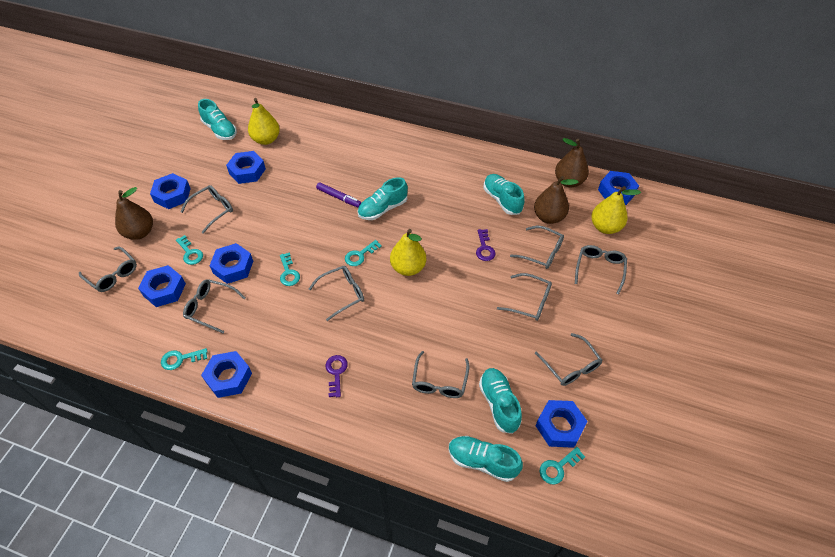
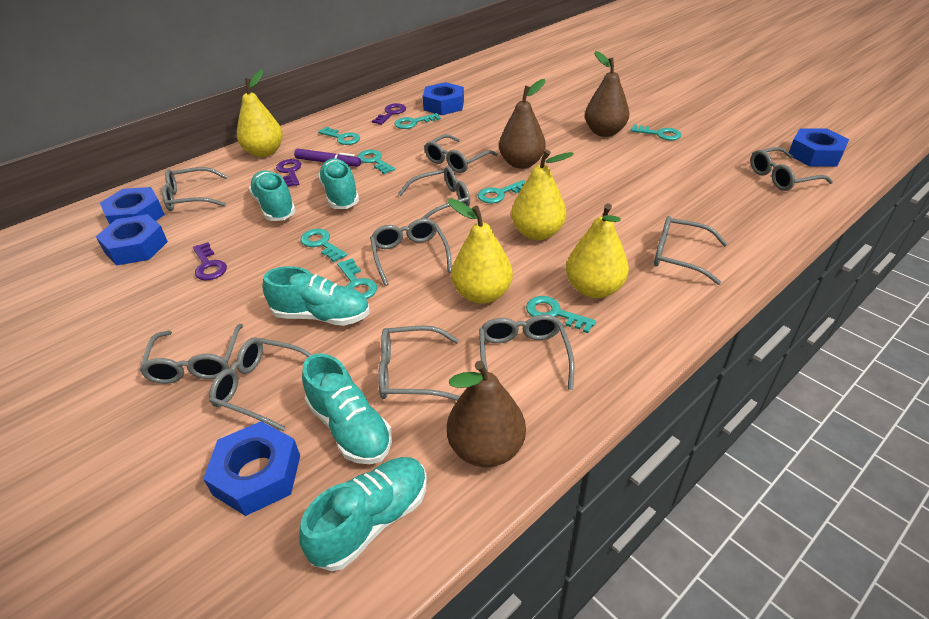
blue nut: [138,265,186,307] [150,173,191,209] [201,351,252,398] [209,243,253,284] [226,151,266,184] [536,400,588,448] [598,171,639,205] = 7 -> [96,214,168,266] [100,187,165,224] [203,421,300,516] [423,82,464,115] [789,128,849,167] = 5
grey glasses: [79,247,137,292] [180,185,233,234] [183,279,246,333] [309,266,364,321] [412,351,469,398] [497,273,552,321] [510,226,564,269] [535,333,602,386] [575,245,627,295] = 9 -> [139,324,243,384] [162,167,227,211] [209,337,312,432] [370,218,452,286] [378,326,460,401] [398,166,470,219] [424,134,498,173] [479,314,574,390] [654,216,728,285] [750,147,833,191] = 10
purple key: [325,355,348,397] [476,229,496,261] = 2 -> [193,242,227,281] [276,159,301,187] [372,103,406,125] = 3
turquoise key: [161,348,208,370] [176,235,203,265] [280,253,300,286] [345,240,382,266] [539,447,585,484] = 5 -> [301,229,347,262] [318,127,360,145] [337,258,377,299] [358,150,395,174] [395,113,441,129] [478,180,526,203] [526,296,596,333] [630,124,682,140] = 8
yellow pear: [248,98,280,145] [390,229,426,276] [591,186,641,234] = 3 -> [237,70,283,157] [448,199,513,304] [511,150,574,240] [566,203,629,298] = 4

